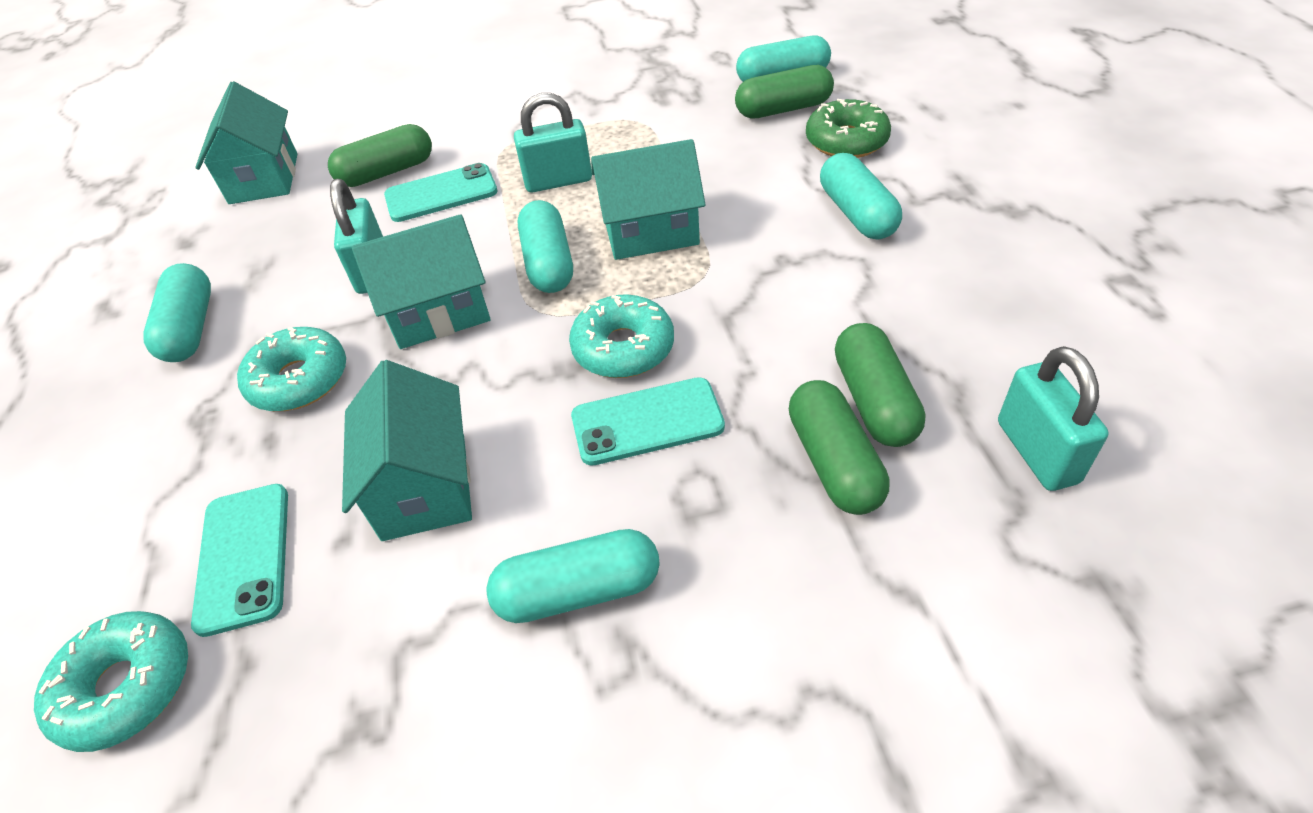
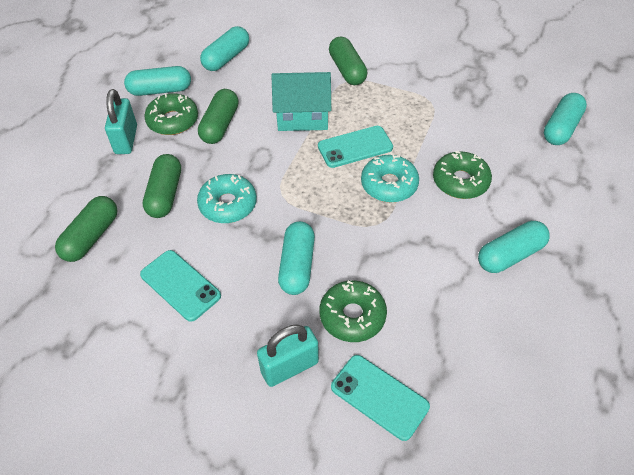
green donut: [806,99,891,158] = 1 -> [144,93,198,135] [320,280,387,342] [433,151,492,199] = 3
turquoise donut: [34,611,188,752] [237,327,346,411] [569,294,674,378] = 3 -> [197,174,257,223] [361,154,419,203] = 2
turquoise house: [195,81,297,204] [342,360,472,541] [352,214,490,349] [591,139,706,260] = 4 -> [271,72,331,131] = 1
turquoise padlock: [330,179,383,294] [514,93,592,192] [998,346,1109,491] = 3 -> [105,89,137,154] [257,324,319,387] = 2

